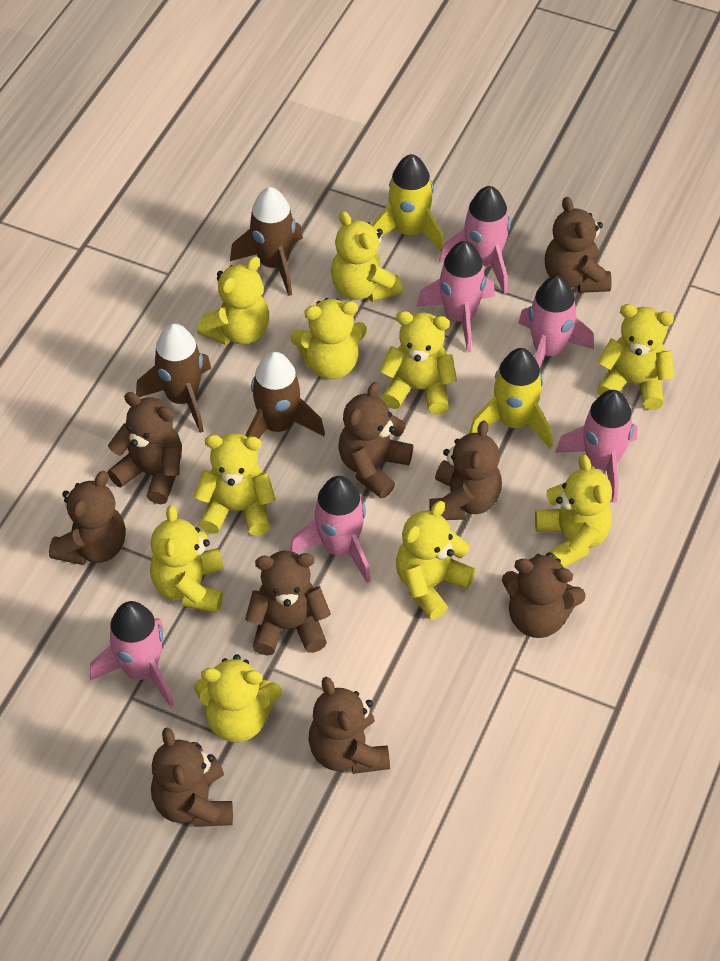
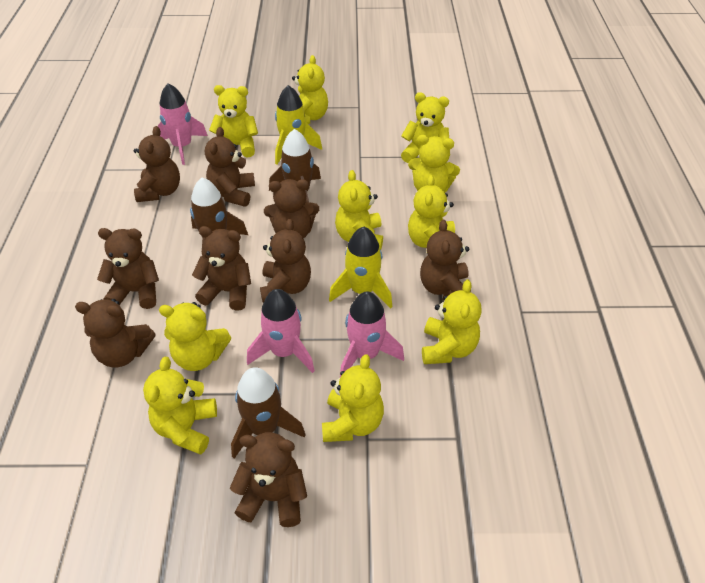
pink rocket: [90,601,174,707] [290,476,371,583] [416,241,495,352] [439,186,511,294] [518,275,594,368] [555,390,637,503] = 6 -> [158,83,208,165] [247,289,315,373] [340,291,404,377] = 3

